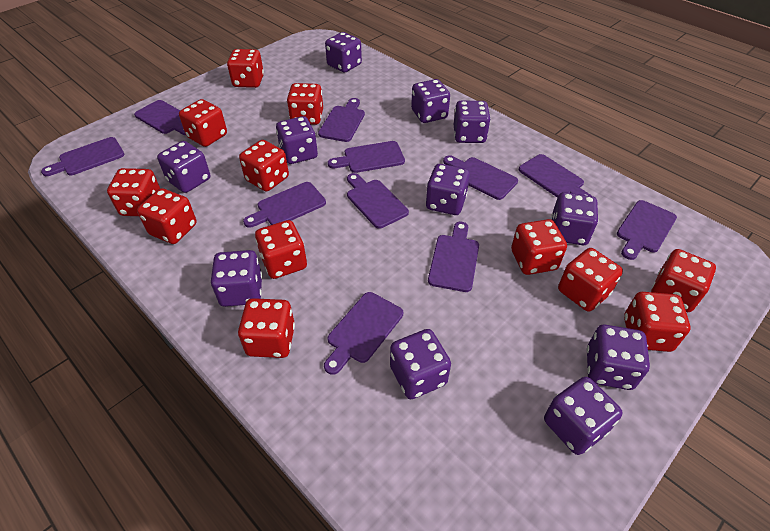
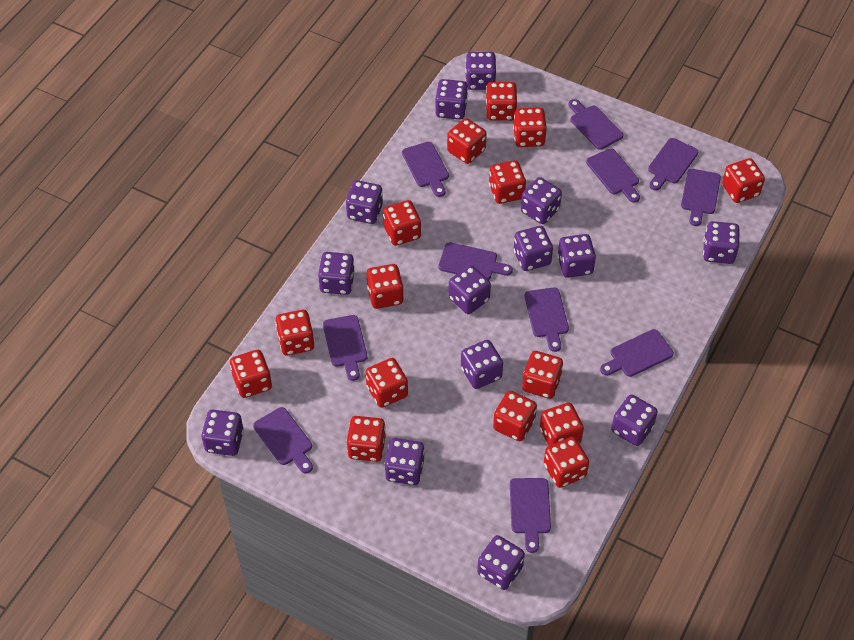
purple dice: [157,141,210,193] [211,250,262,307] [276,116,318,164] [325,32,362,73] [390,329,451,399] [411,79,450,123] [426,164,470,215] [454,101,491,143] [544,377,623,455] [551,192,598,245] [587,324,650,390] = 11 -> [201,410,244,456] [318,252,355,295] [346,180,383,224] [385,438,425,485] [435,79,468,120] [448,265,491,314] [461,340,503,389] [465,52,496,90] [477,535,525,590] [514,226,553,271] [521,177,562,224] [558,234,596,278] [611,395,658,446] [703,221,740,264] = 14
red dice: [107,168,160,216] [137,188,197,244] [179,99,227,147] [227,49,264,88] [238,298,295,358] [239,140,289,192] [255,220,307,279] [287,83,323,125] [511,219,567,275] [558,248,623,312] [624,292,690,352] [651,249,716,312] = 12 -> [230,350,272,398] [276,310,314,356] [347,416,386,462] [366,358,408,408] [367,264,404,309] [383,200,421,246] [447,118,487,164] [486,82,517,121] [489,160,526,204] [493,391,537,441] [513,107,547,147] [522,351,563,399] [540,403,584,446] [544,437,589,488] [722,158,765,203] = 15

